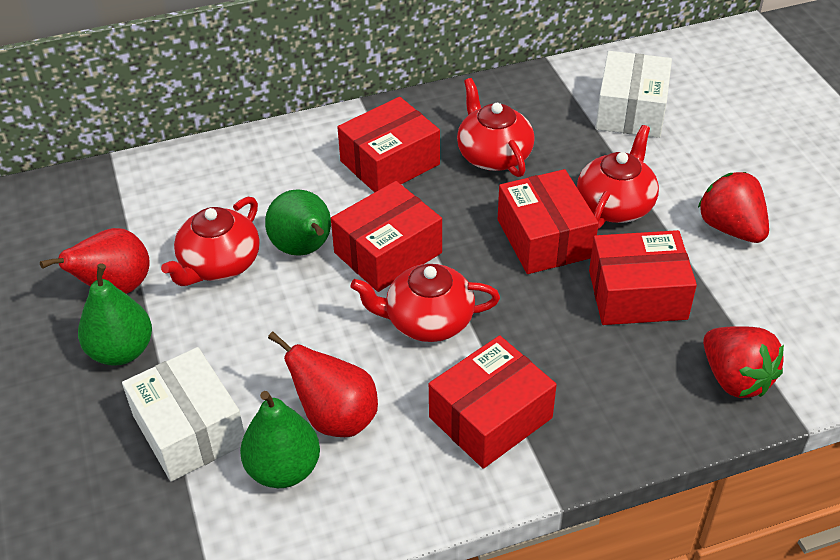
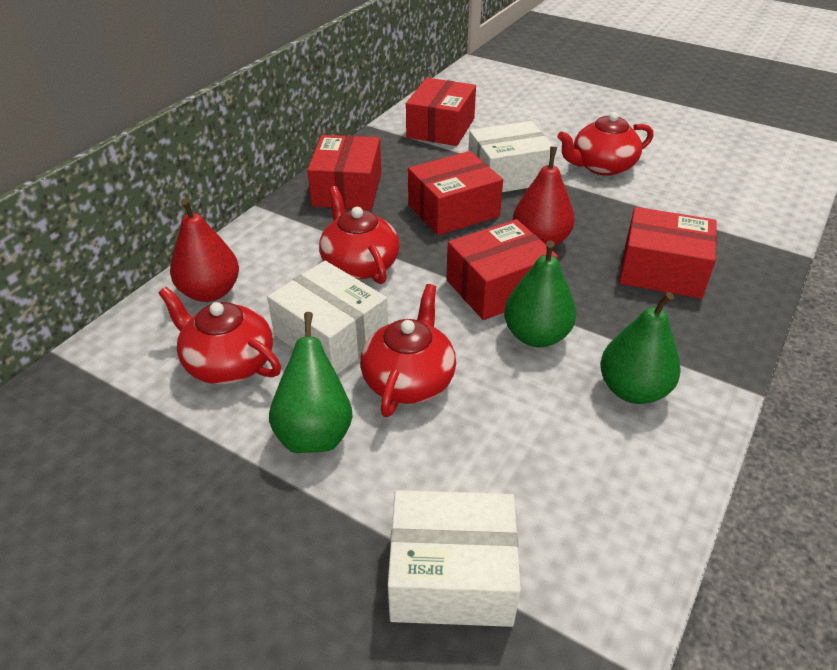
red strawberry: [698,172,769,243] [703,326,784,398] = 2 -> none = 0
white box: [122,347,245,482] [596,51,672,138] = 2 -> [267,261,388,374] [388,490,521,627] [468,121,554,192] = 3

